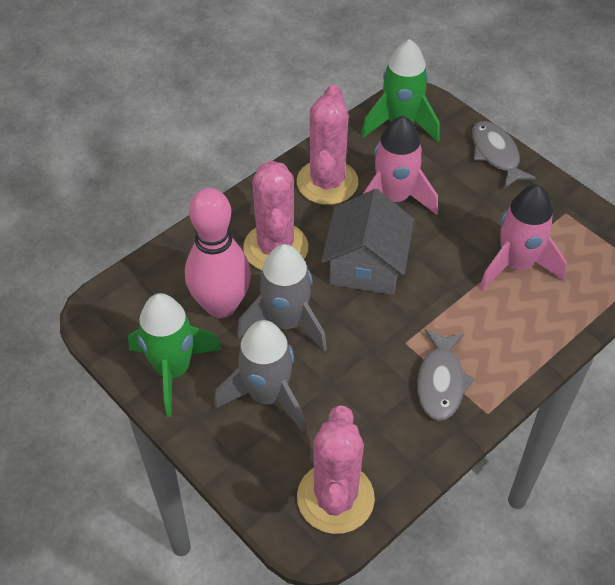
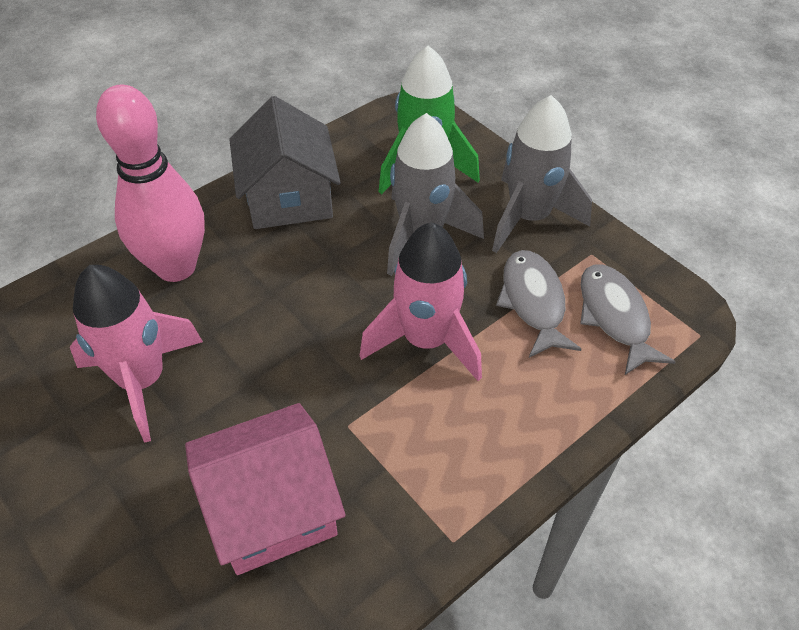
green rocket: [128,293,221,417] [361,39,440,142] = 2 -> [379,45,480,195] = 1
pink cactus: [243,161,308,271] [297,85,358,205] [297,405,375,534] = 3 -> none = 0
pink house: none = 0 -> [185,403,346,575] = 1

